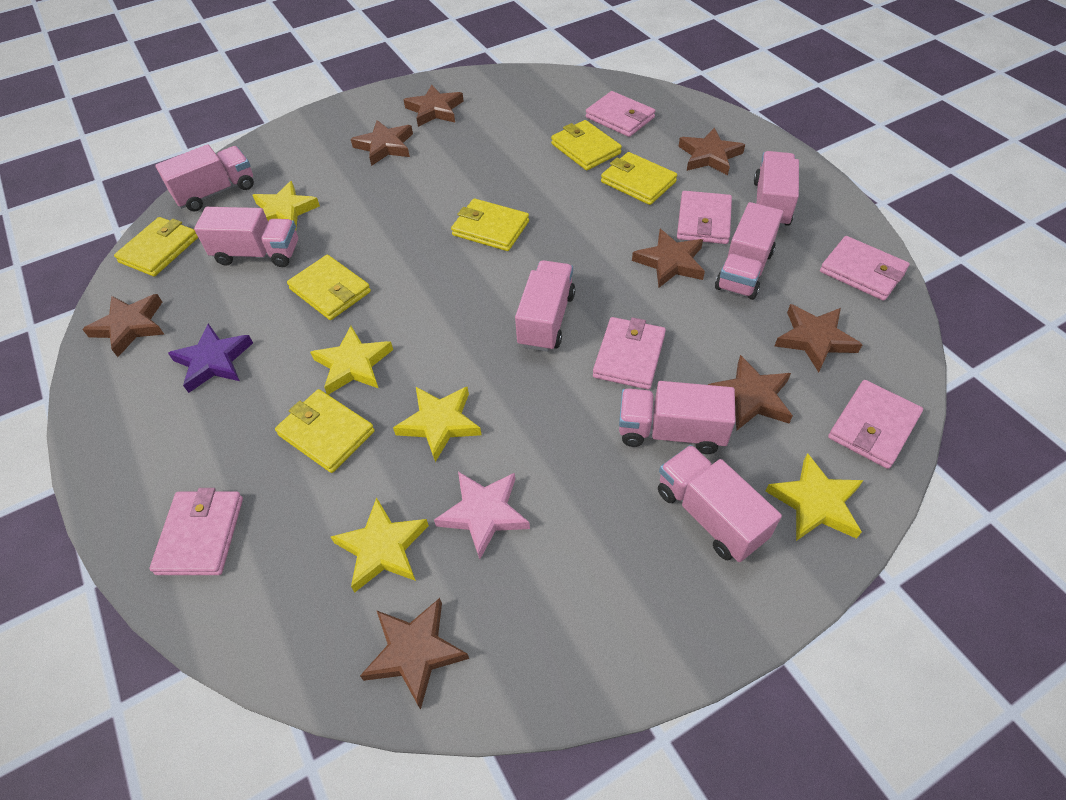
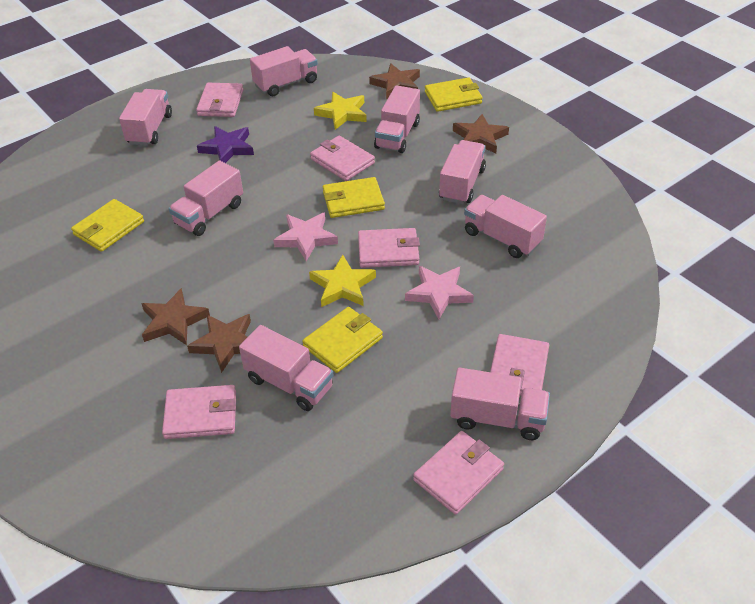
brown star: [82,294,164,357] [351,120,413,166] [360,598,469,709] [404,85,464,127] [632,229,705,288] [678,128,745,175] [708,355,793,430] [775,304,863,372] = 8 -> [141,288,210,345] [187,314,251,373] [369,63,420,99] [453,114,509,153] = 4
pink star: [434,472,530,559] = 1 -> [273,212,338,261] [405,266,474,319] = 2
pink truck: [155,144,254,211] [194,207,298,267] [515,260,575,352] [619,381,736,454] [658,445,782,562] [715,202,783,300] [754,151,799,228] = 7 -> [119,89,172,146] [169,160,243,236] [239,325,334,411] [250,46,318,96] [374,85,420,153] [439,140,486,204] [450,367,550,440] [464,195,547,258] = 8
yellow star: [253,181,320,230] [310,326,393,395] [331,497,429,592] [393,386,482,462] [765,453,864,541] = 5 -> [309,255,376,307] [314,92,367,130] = 2
yellow wallet: [114,217,198,277] [275,389,375,473] [287,255,371,320] [451,198,529,251] [551,120,622,170] [601,152,677,205] = 6 -> [71,199,144,252] [302,307,383,373] [323,177,385,218] [425,77,482,112] = 4

